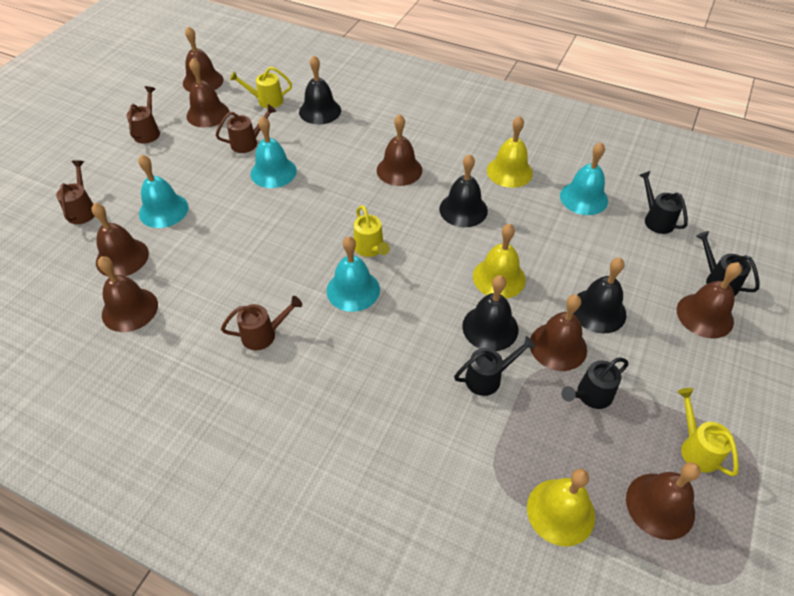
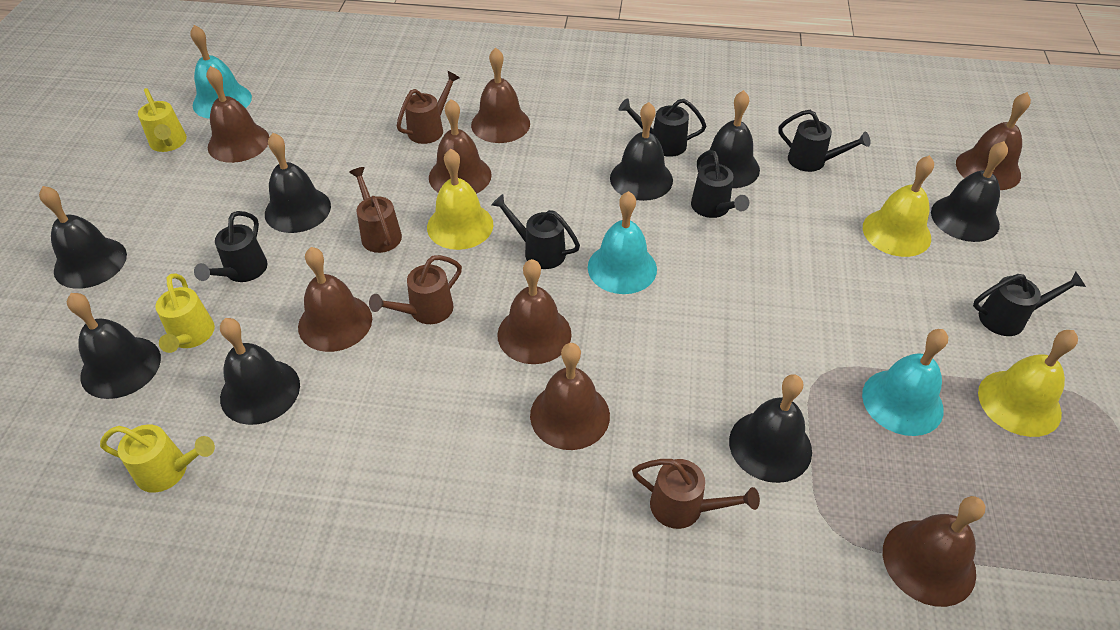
black bell: [299,56,341,125] [439,154,488,227] [462,275,518,351] [574,258,626,333] = 4 -> [39,186,127,289] [67,293,161,399] [220,318,300,425] [265,133,331,233] [610,102,673,201] [701,90,760,188] [729,374,812,483] [931,141,1008,242] = 8
black watering can: [454,336,535,396] [561,357,628,409] [639,171,688,234] [696,231,760,296] = 4 -> [194,211,268,282] [491,194,580,269] [618,98,706,157] [691,150,749,218] [778,110,871,172] [973,272,1086,336] = 6
turquoise bell: [138,155,189,228] [250,116,297,188] [327,236,380,312] [560,142,608,215] = 4 -> [190,25,252,119] [588,191,657,294] [862,329,948,436] = 3

